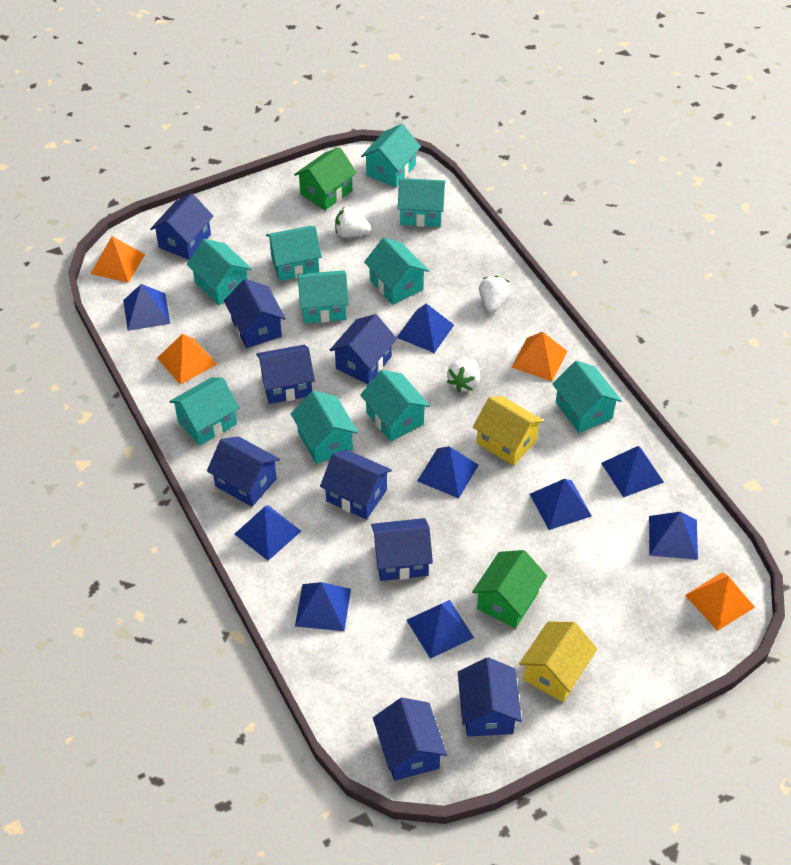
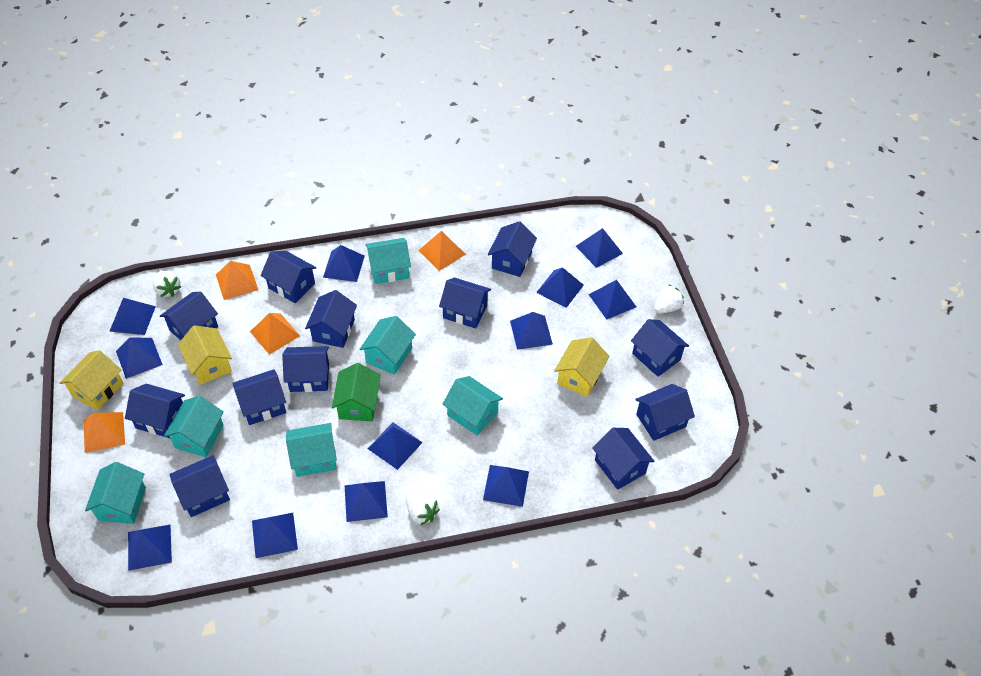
blue house: [150,193,213,260] [207,436,280,507] [224,279,286,348] [256,345,315,404] [320,450,392,520] [329,314,397,384] [371,518,433,581] [373,698,447,781] [458,657,522,736] = 9 -> [125,384,185,438] [160,291,218,340] [170,455,230,517] [232,369,286,425] [260,251,317,303] [282,346,329,392] [305,290,357,348] [439,277,491,329] [488,221,537,277] [592,428,654,490] [631,319,689,377] [635,384,695,441] = 12
blue pyramid: [123,284,170,331] [235,505,301,561] [295,582,351,631] [396,303,454,353] [407,600,474,659] [417,446,479,498] [530,479,592,530] [601,446,664,497] [649,512,698,560] = 9 -> [109,298,156,335] [116,337,163,379] [128,524,172,571] [252,513,298,558] [323,245,365,282] [345,481,388,522] [368,422,423,470] [483,465,529,507] [510,312,553,350] [536,267,584,308] [576,228,623,268] [589,280,636,320] = 12
green house: [294,147,357,210] [472,550,547,628] = 2 -> [332,363,381,421] = 1
turquoise house: [169,377,240,446] [187,239,252,305] [266,226,322,281] [291,391,358,464] [297,270,349,323] [360,370,430,442] [361,124,421,188] [364,238,429,305] [398,178,446,227] [553,361,622,433] = 10 -> [85,462,146,524] [164,396,224,457] [286,423,337,477] [359,316,416,375] [366,238,411,284] [443,376,503,436] = 6
yellow house: [473,396,544,466] [519,622,597,702] = 2 -> [60,350,123,411] [178,325,232,385] [554,337,610,397] = 3

